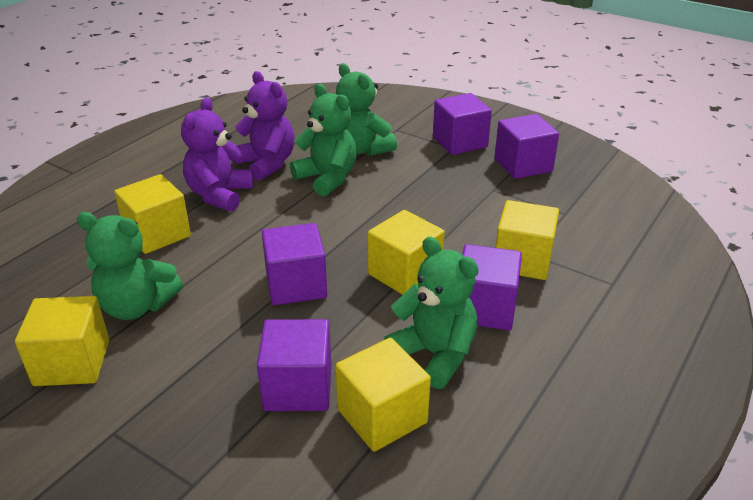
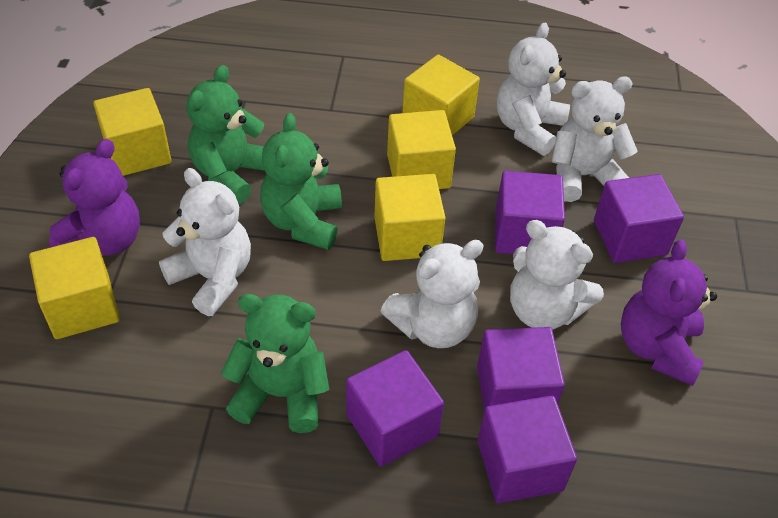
green teddy bear: [77,212,183,320] [290,84,357,196] [336,63,397,156] [384,237,479,389] = 4 -> [187,65,265,204] [221,294,329,433] [260,113,342,250] = 3
white teddy bear: none = 0 -> [159,168,251,316] [381,240,484,348] [497,23,570,156] [510,220,604,330] [552,77,638,202] = 5

